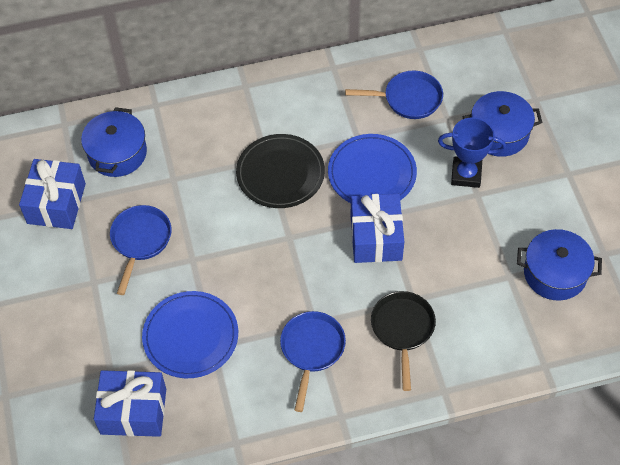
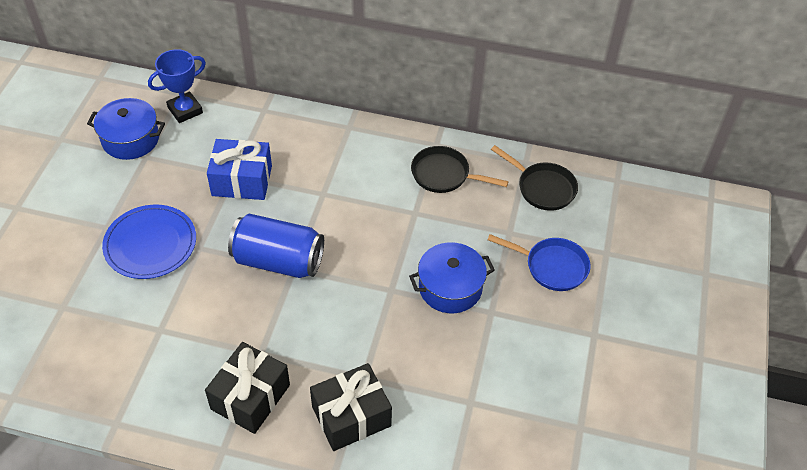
black gift: none = 0 -> [205,342,290,434] [310,363,392,451] = 2
black pan: [371,291,436,391] = 1 -> [411,146,508,193] [491,145,578,211] = 2
black plate: [236,134,325,208] = 1 -> none = 0
blue can: none = 0 -> [228,214,324,278] = 1
blue gift: [19,159,86,229] [94,370,166,437] [350,194,404,263] = 3 -> [207,139,272,200] = 1
blue pan: [110,205,172,295] [280,311,346,412] [345,71,443,119] = 3 -> [487,234,590,291] = 1
blue plate: [142,291,238,378] [328,134,417,203] = 2 -> [102,205,196,279] = 1
blue pot: [81,107,147,177] [463,91,542,157] [517,229,602,301] = 3 -> [87,98,165,160] [409,242,495,313] = 2

